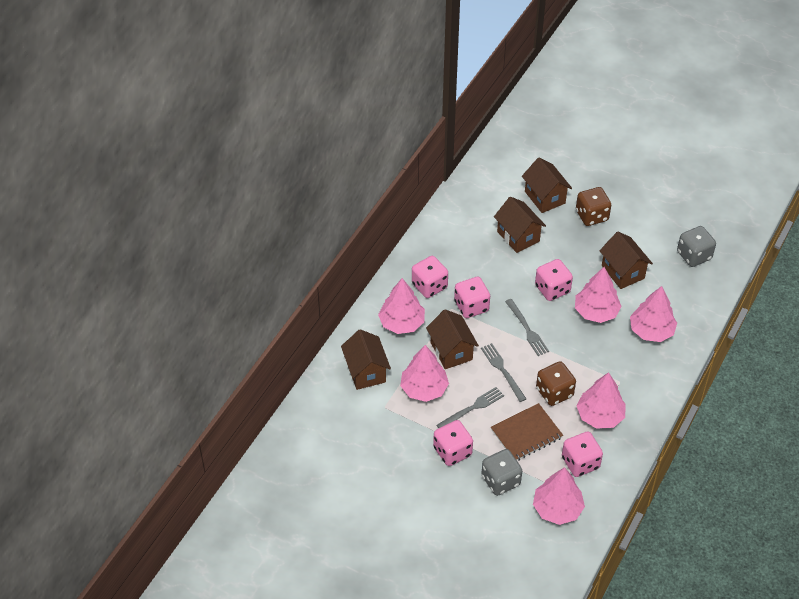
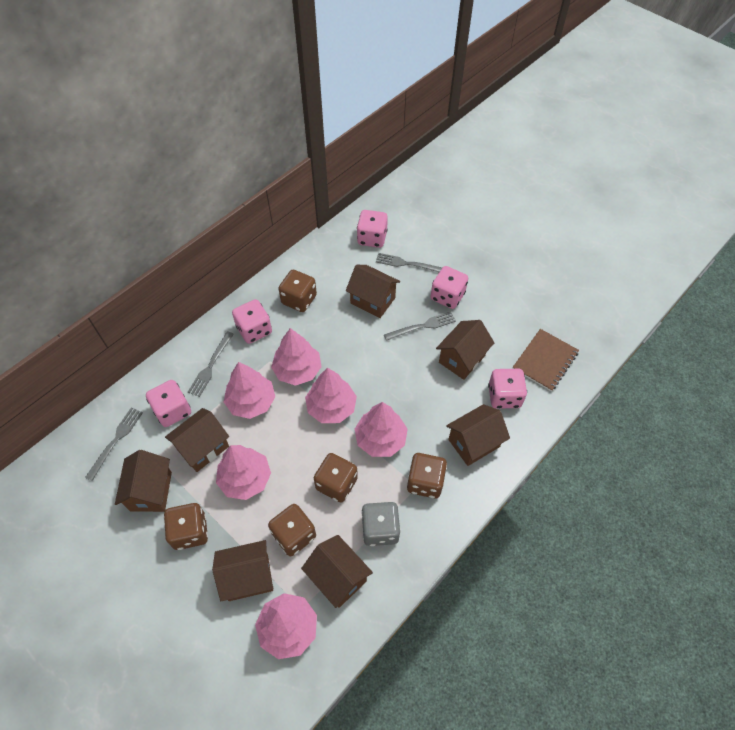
brown dice: [536,361,576,406] [576,187,611,226] = 2 -> [164,503,208,550] [268,504,316,556] [278,270,317,312] [314,453,358,502] [407,453,447,498] = 5
brown house: [341,329,391,390] [426,309,479,369] [494,197,546,253] [522,157,572,213] [600,232,653,289] = 5 -> [115,450,172,512] [165,408,229,472] [212,540,273,601] [301,535,373,608] [346,265,400,318] [436,320,494,380] [446,404,510,466] = 7
grey dice: [481,449,522,496] [677,226,716,267] = 2 -> [361,502,401,546] = 1
grey fork: [437,387,504,428] [481,343,526,402] [505,299,549,356] = 3 -> [85,407,143,481] [188,331,234,397] [376,253,442,272] [384,311,456,341] = 4

